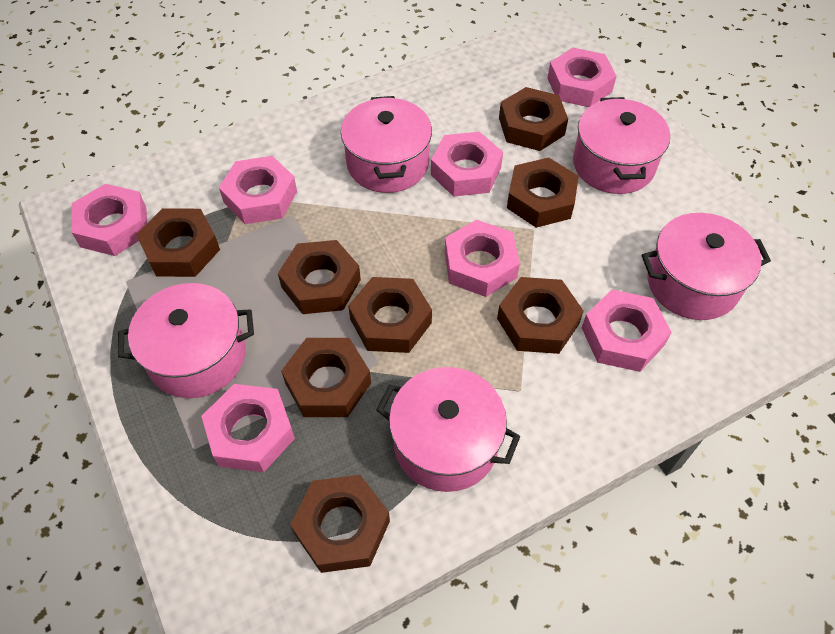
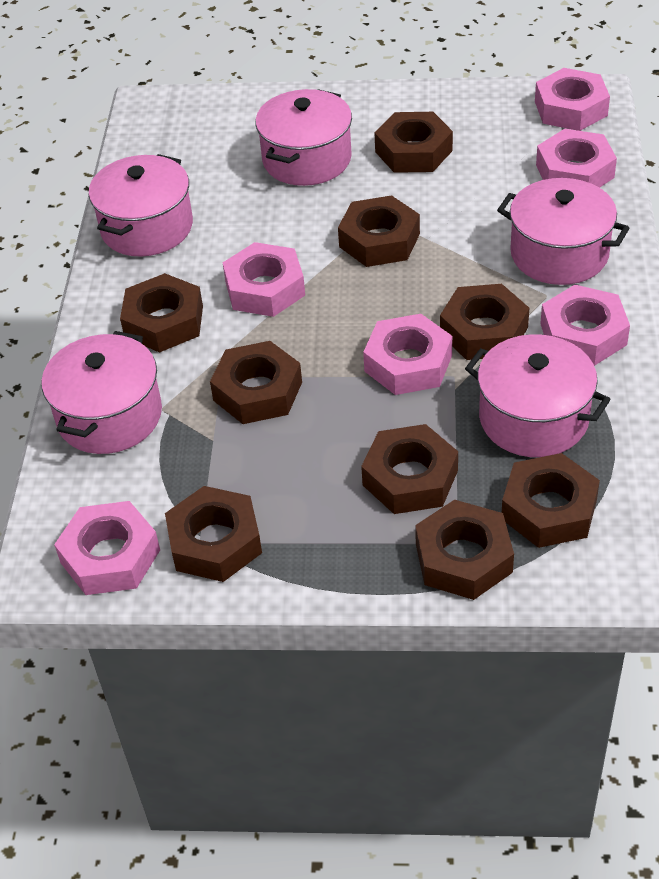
brown nut: [136,208,220,277] [278,240,361,314] [281,338,371,417] [290,475,390,573] [348,277,432,353] [497,277,584,354] [499,87,568,151] [507,157,579,228] = 8 -> [120,273,203,352] [165,486,262,582] [210,341,302,424] [338,195,420,267] [361,424,458,514] [375,112,453,173] [415,500,514,600] [440,284,529,360] [502,453,600,548] = 9
pink nut: [71,184,147,256] [201,384,295,472] [219,156,297,224] [431,132,503,197] [445,220,520,297] [547,48,616,107] [582,290,672,372] = 7 -> [54,501,160,595] [223,242,305,317] [363,314,452,395] [535,68,610,131] [536,129,617,188] [540,285,630,366] = 6

